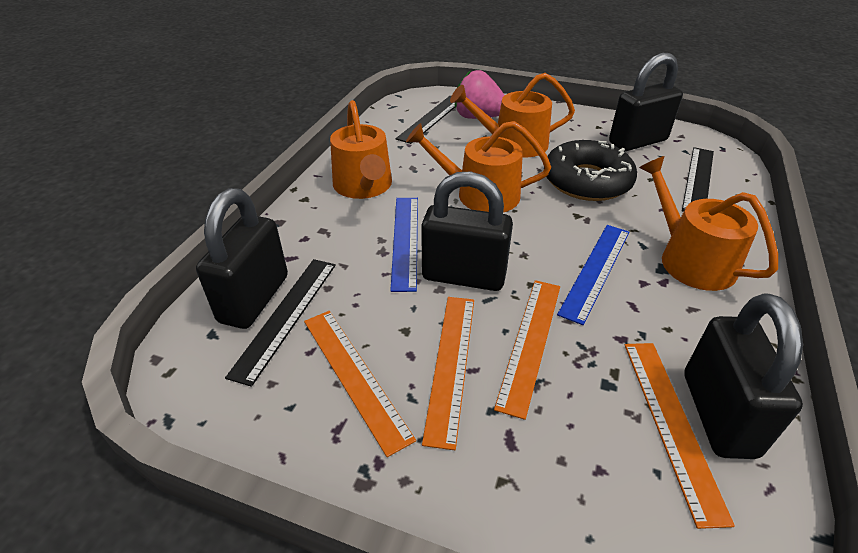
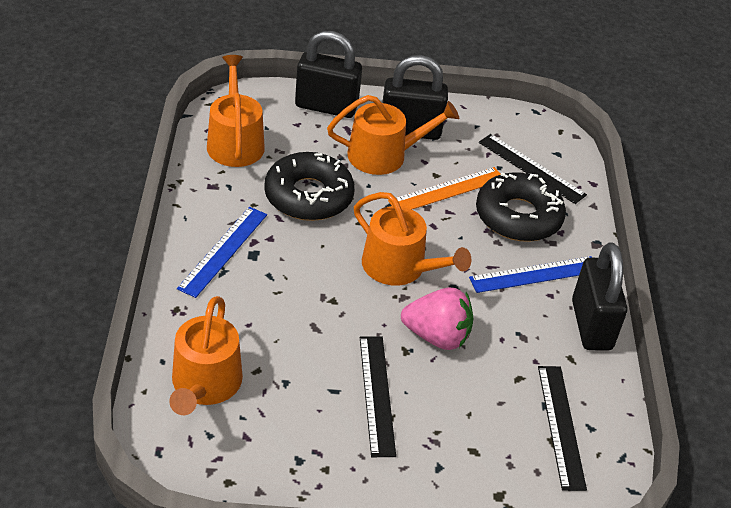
black donut: [544,140,637,201] = 1 -> [264,152,355,221] [476,172,566,242] = 2
black padlock: [196,188,288,329] [421,171,513,291] [609,53,683,151] [684,294,803,459] = 4 -> [295,31,362,118] [382,55,448,140] [572,242,628,351] = 3
orange ruler: [304,311,416,457] [422,297,474,450] [494,280,560,420] [625,343,735,529] = 4 -> [388,167,501,209] = 1

